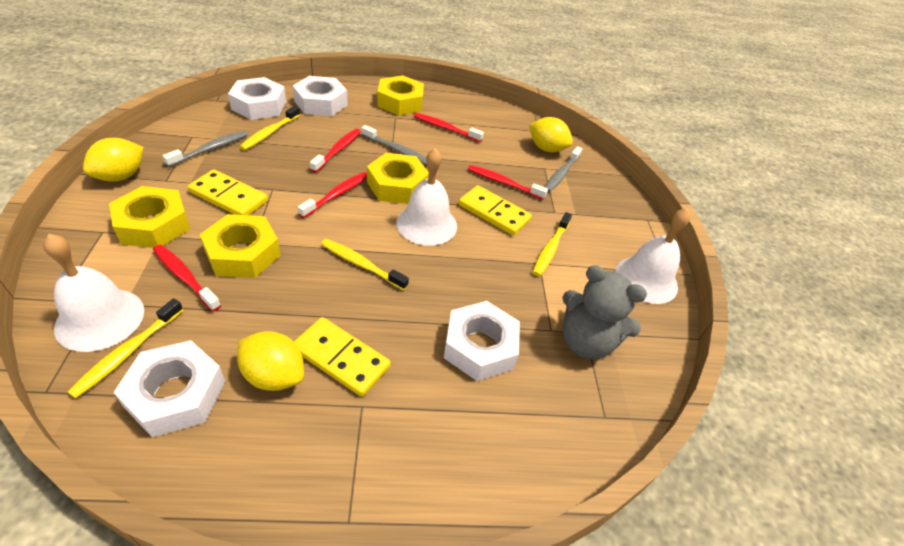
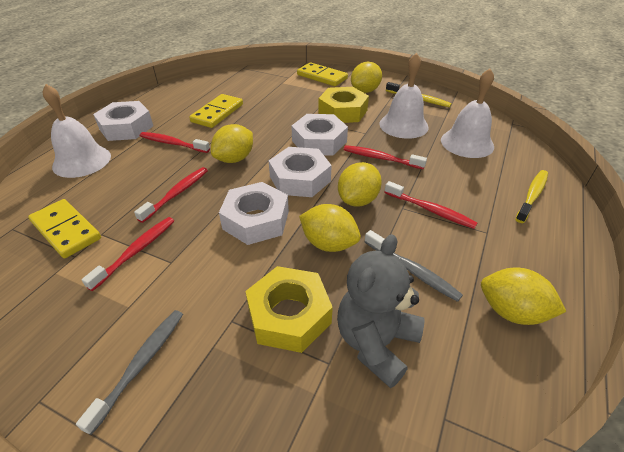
grey toothbrush: [162,131,248,167] [361,125,427,165] [545,146,582,192] = 3 -> [76,310,183,435] [364,230,463,302] = 2
yellow lemon: [83,138,143,182] [237,331,304,391] [529,117,573,152] = 3 -> [211,124,253,163] [299,204,361,252] [338,162,382,207] [351,62,382,93] [481,268,567,325] = 5
yellow nut: [109,186,190,248] [200,214,281,278] [367,153,429,204] [377,75,424,115] = 4 -> [245,266,333,353] [318,87,369,123] = 2
yellow toothbrush: [67,298,183,398] [240,105,300,150] [321,239,409,290] [533,212,572,276] = 4 -> [386,82,452,107] [515,170,548,223] = 2

